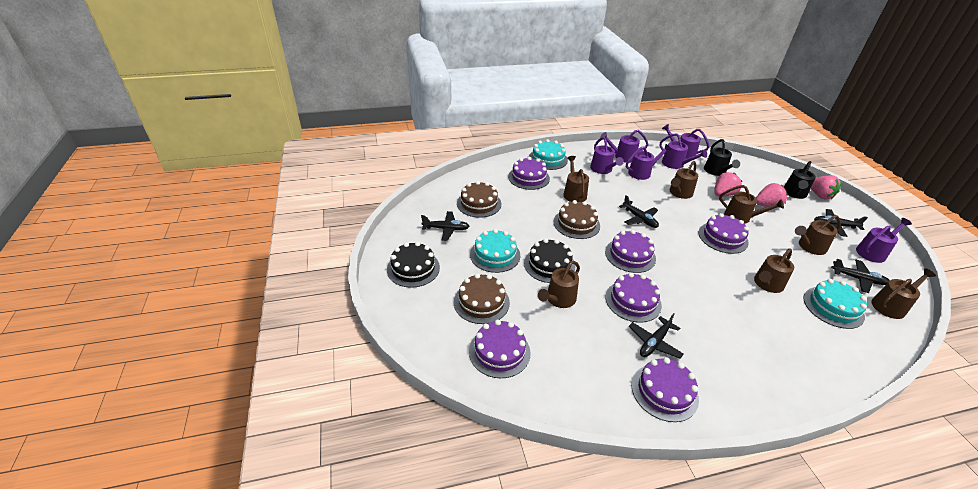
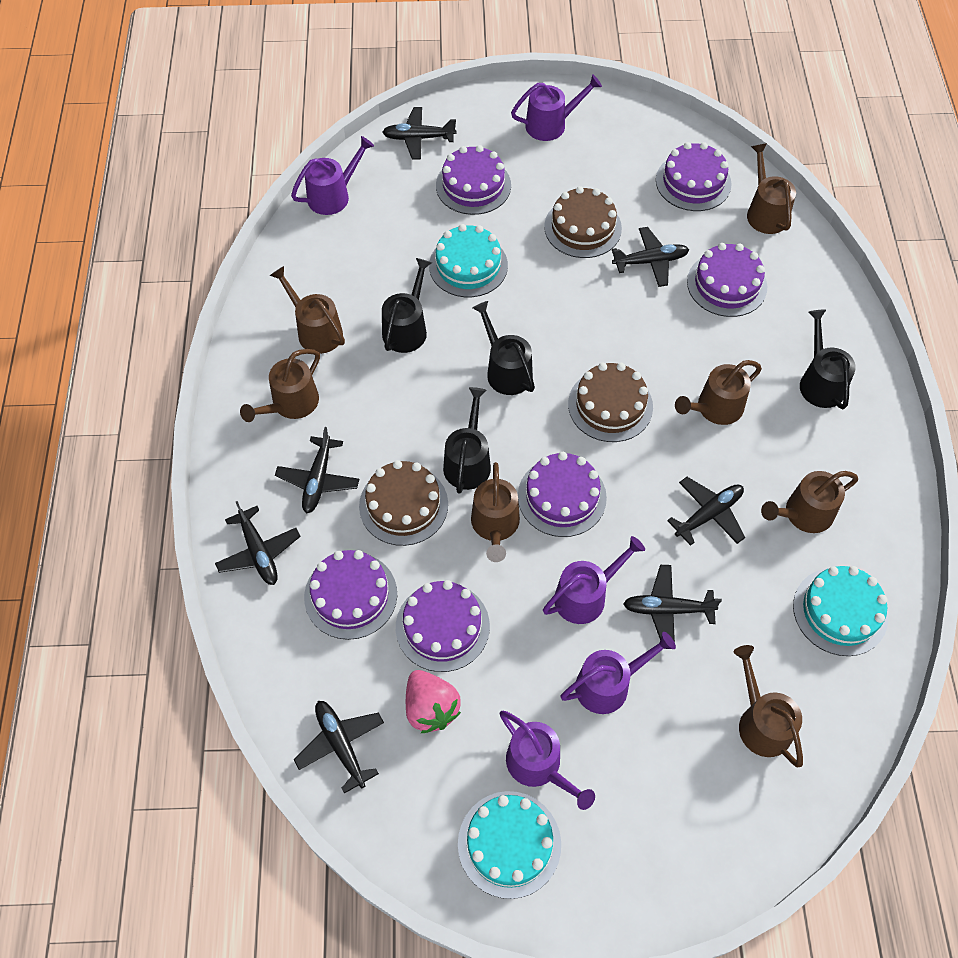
black cake: [387,242,440,288] [524,238,575,283] = 2 -> none = 0
black plane: [421,211,470,241] [619,195,659,228] [629,313,684,359] [814,209,868,237] [831,259,890,293] = 5 -> [215,501,301,585] [275,427,359,513] [293,701,384,794] [382,107,456,159] [612,227,689,287] [623,565,722,649] [667,477,745,546] = 7
black watering can: [704,139,740,176] [784,161,816,199] = 2 -> [382,258,432,353] [443,387,491,494] [473,301,535,395] [800,309,856,409] = 4
pink strawberry: [714,172,743,197] [756,183,788,208] [811,175,842,199] = 3 -> [406,670,461,733] = 1
purple watering can: [590,137,624,174] [600,130,649,163] [626,144,671,180] [660,133,707,169] [662,124,709,159] [856,218,912,263] = 6 -> [291,136,374,215] [500,711,595,810] [511,74,602,141] [543,536,645,624] [560,632,676,714] = 5

